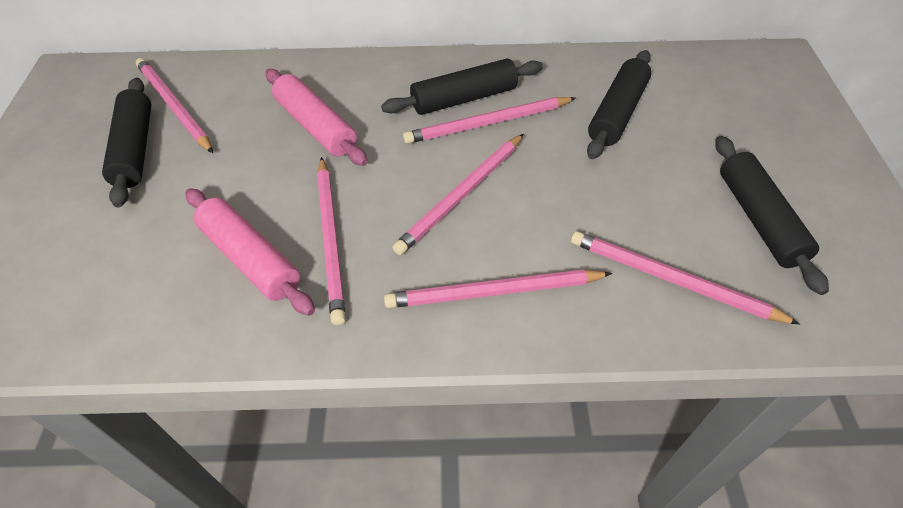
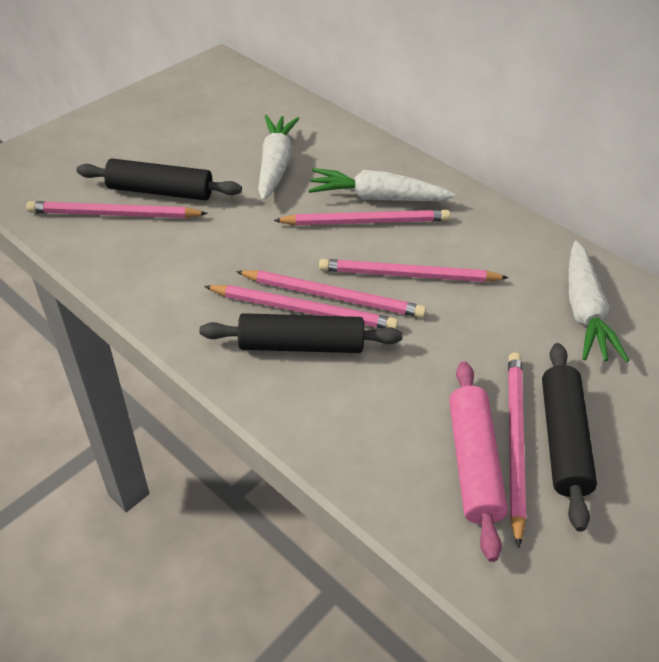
black rolling pin: [102,78,151,207] [381,58,543,115] [587,50,651,159] [715,136,829,295] = 4 -> [76,158,242,200] [199,313,402,353] [542,343,597,531] = 3
pink rolling pin: [185,188,315,316] [266,69,368,166] = 2 -> [449,362,508,562] = 1
white carrot: none = 0 -> [258,115,299,201] [308,168,455,201] [568,241,629,362] = 3

